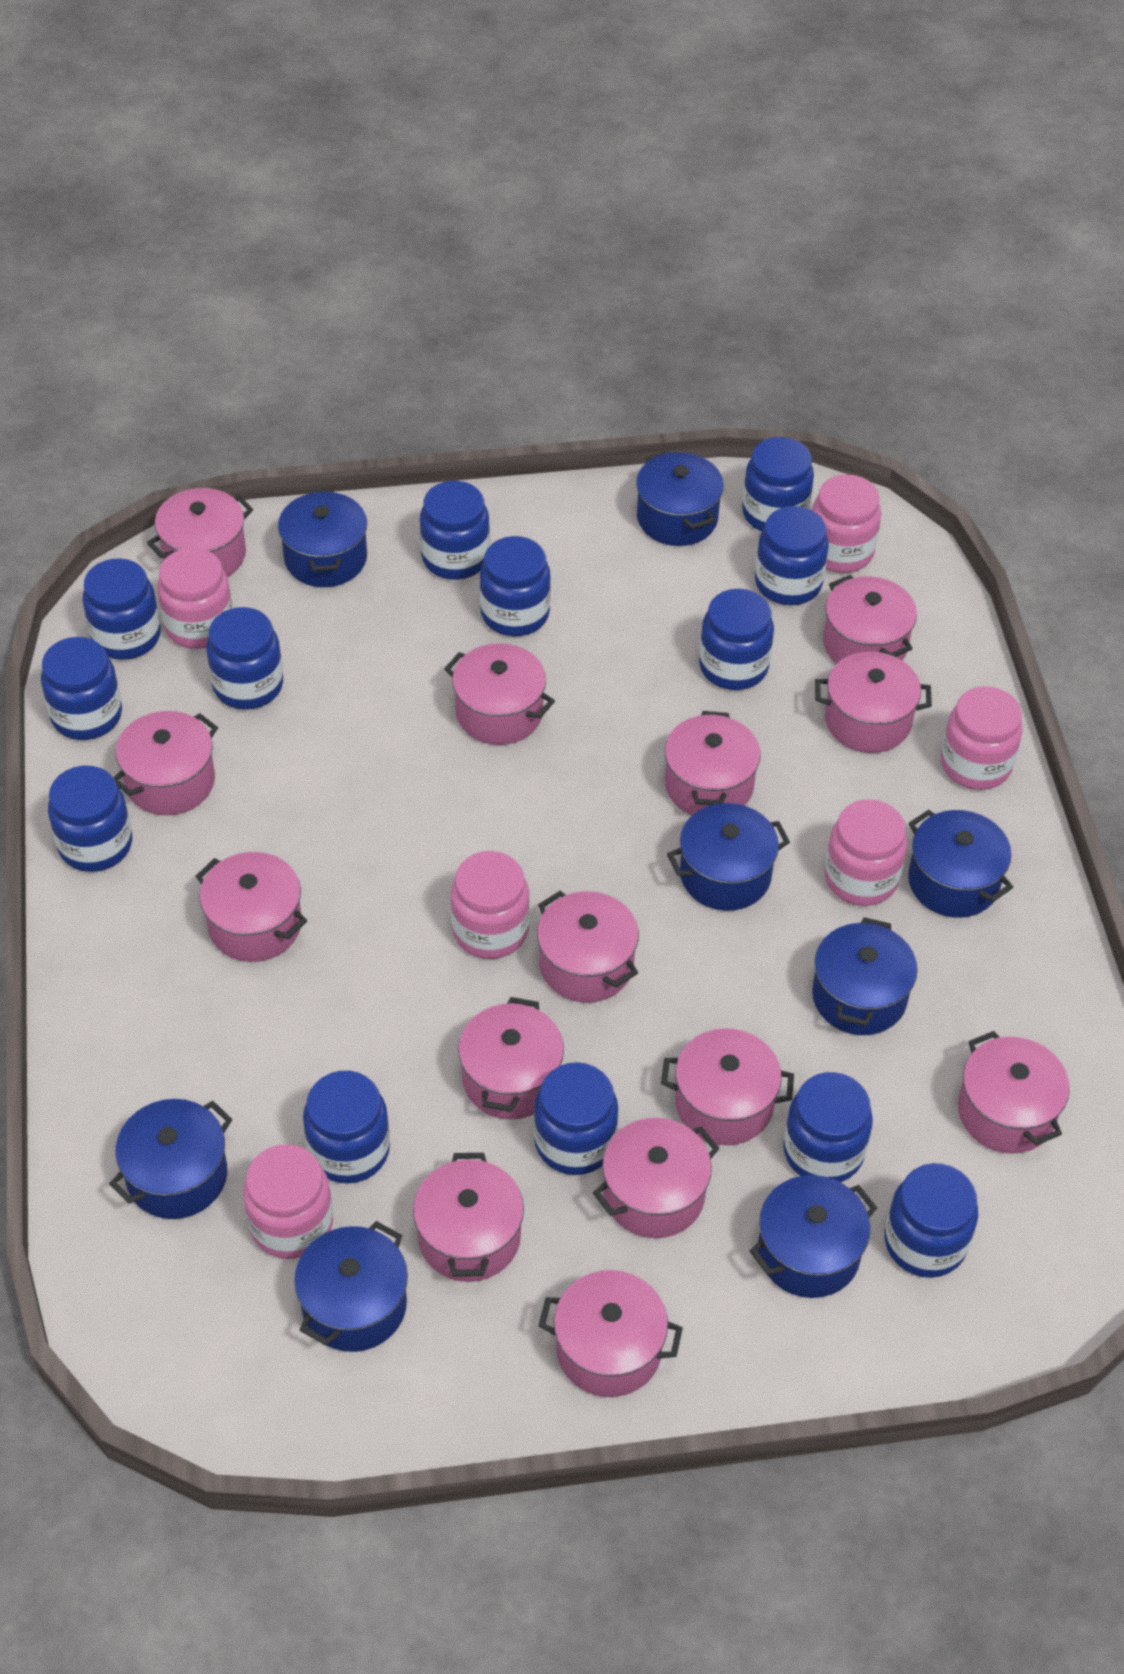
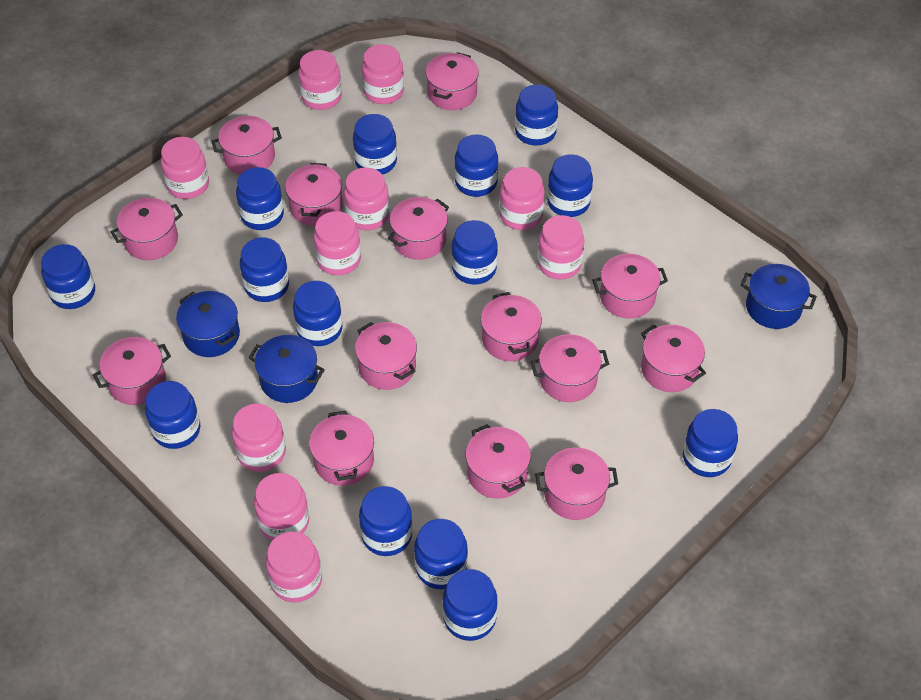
blue jar: [41,637,122,740] [48,766,132,872] [83,558,161,660] [206,607,283,710] [303,1071,390,1184] [420,481,490,580] [480,536,551,636] [534,1062,618,1175] [699,589,774,690] [742,437,814,531] [755,506,829,605] [783,1072,873,1182] [885,1163,978,1278] = 13 -> [41,244,95,309] [145,381,200,449] [236,167,284,230] [240,237,289,302] [293,281,343,346] [353,114,397,175] [359,486,412,556] [414,519,468,589] [443,569,497,641] [451,220,498,285] [455,134,498,197] [515,84,558,146] [547,154,593,217] [683,409,738,477] = 14
blue pot: [109,1099,233,1219] [278,489,367,587] [294,1221,408,1352] [636,451,724,546] [667,803,790,911] [750,1175,877,1298] [812,917,917,1035] [908,810,1013,918] = 8 -> [176,291,240,357] [248,335,325,403] [740,264,817,329] = 3
pink jar: [157,548,233,649] [243,1144,333,1259] [451,851,530,959] [812,474,881,573] [824,799,907,906] [941,686,1023,790] = 6 -> [161,137,209,199] [232,404,286,472] [254,473,309,541] [266,532,322,602] [298,50,342,110] [313,211,361,275] [344,167,389,230] [362,44,404,104] [499,167,545,230] [537,215,584,279] = 10

